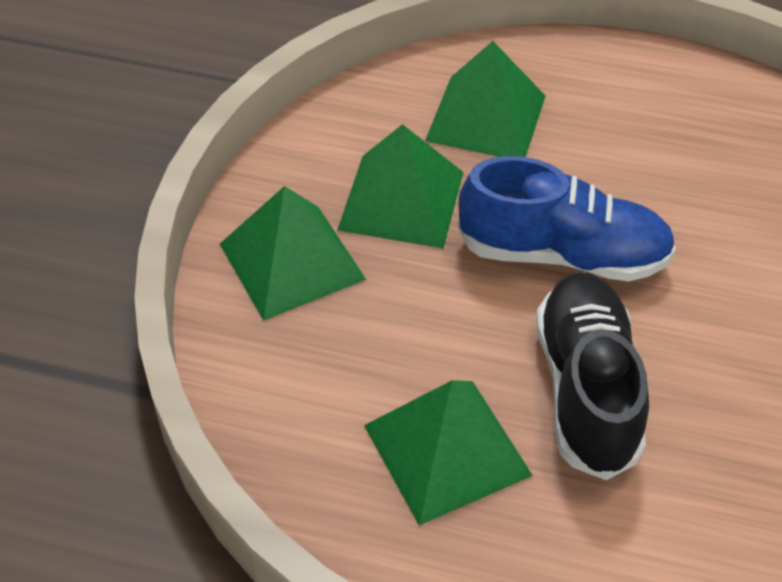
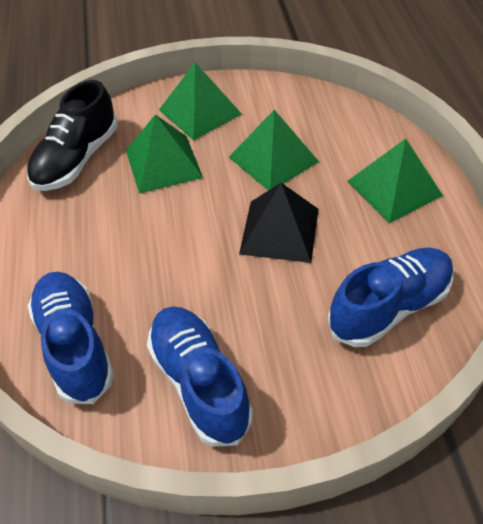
black pyramid: none = 0 -> [239,183,319,263] = 1
blue shoe: [458,156,676,281] = 1 -> [28,272,114,404] [147,306,253,446] [328,248,454,347] = 3

